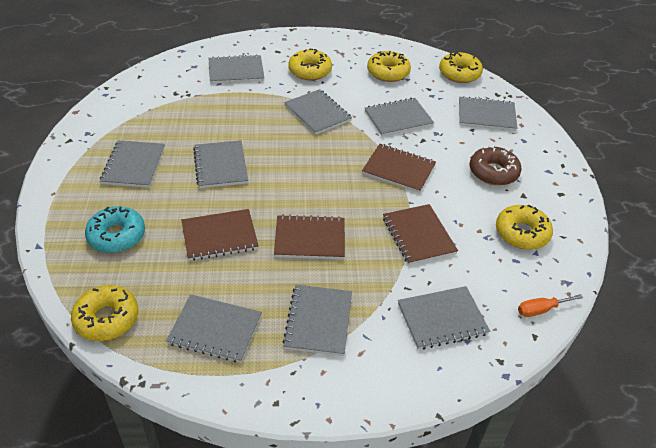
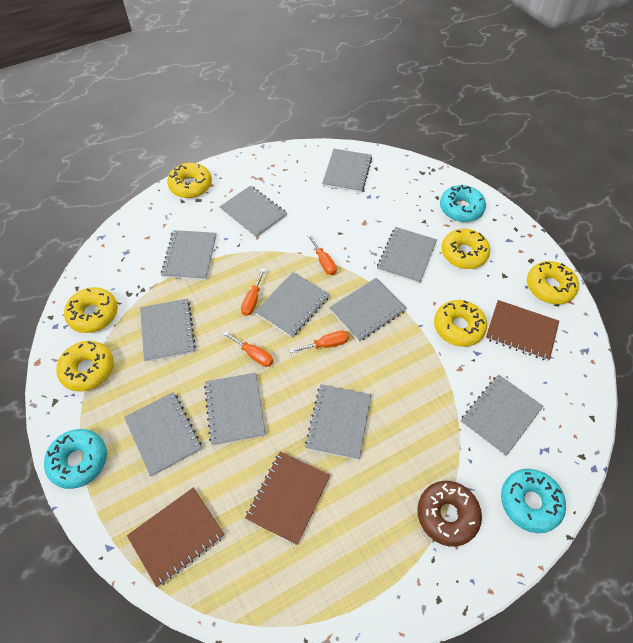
brown notebook: [182,209,259,261] [274,214,345,259] [362,144,436,193] [383,204,458,265] = 4 -> [127,488,225,587] [245,452,330,545] [485,300,559,361] = 3
grey notebook: [100,140,165,188] [166,294,262,363] [193,140,248,188] [208,54,264,84] [282,285,352,356] [284,89,352,135] [365,98,434,136] [398,286,490,350] [459,96,517,131] = 9 -> [124,392,202,477] [140,299,196,362] [161,230,217,280] [204,373,266,446] [219,185,287,238] [255,272,330,337] [305,384,371,460] [322,149,372,193] [329,278,407,341] [377,227,437,284] [460,374,543,456] = 11
orange screwdriver: [518,294,583,317] = 1 -> [223,331,273,367] [241,269,266,316] [290,330,349,353] [307,234,337,275] = 4
turquoise donut: [85,206,145,253] = 1 -> [44,429,107,489] [440,185,486,222] [501,469,566,533] = 3
yellow donut: [71,285,138,341] [288,48,332,80] [367,51,411,82] [439,52,483,83] [496,205,553,250] = 5 -> [56,341,114,392] [64,287,118,333] [167,163,212,198] [434,300,487,347] [441,229,490,269] [527,261,579,304] = 6

